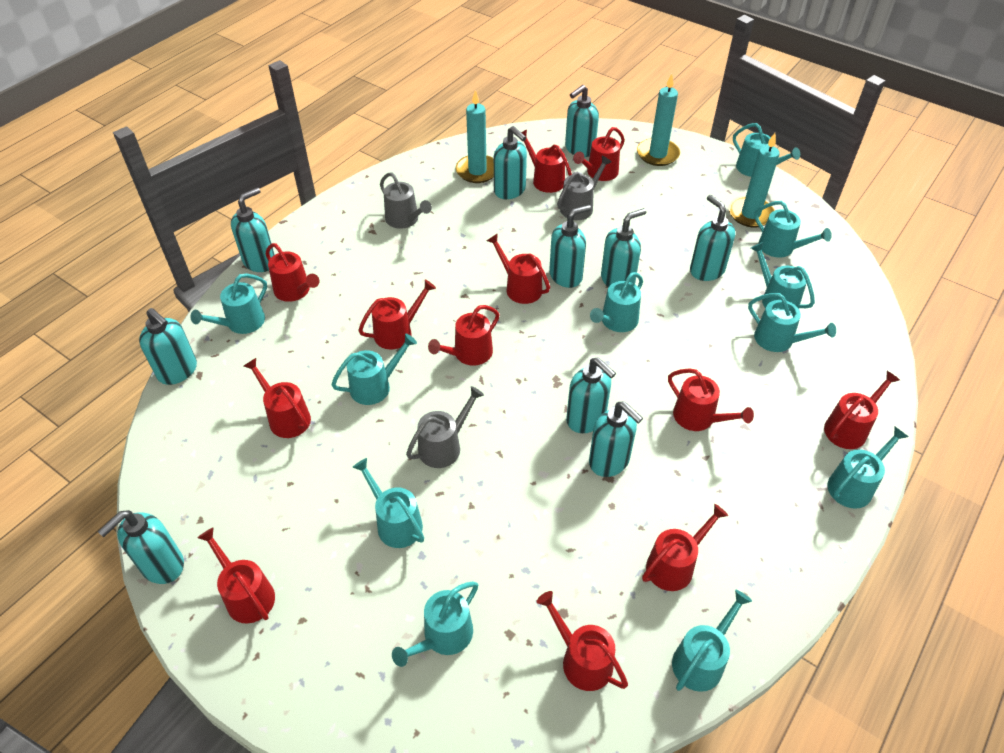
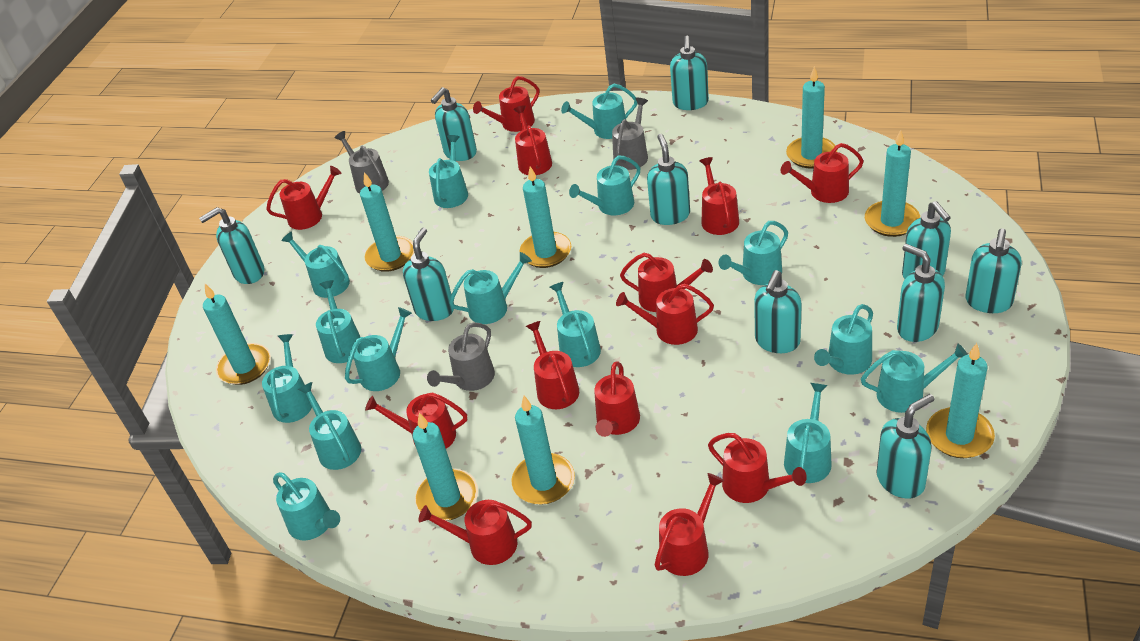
red watering can: [197,527,275,623] [244,358,311,438] [266,243,320,302] [358,279,436,349] [428,305,500,366] [487,233,550,304] [521,130,572,193] [537,591,628,691] [573,127,625,181] [642,504,728,591] [668,368,754,431] [824,371,900,449] = 12 -> [266,166,341,230] [365,392,467,449] [418,500,532,565] [473,76,539,132] [513,105,552,175] [526,321,579,409] [594,361,640,437] [616,284,714,345] [620,253,713,312] [655,473,724,576] [700,157,739,235] [708,433,807,503] [781,143,864,203] = 13
turquoise candle: [456,90,494,183] [637,74,680,166] [729,133,780,227] = 3 -> [203,284,271,385] [360,172,414,272] [412,413,478,521] [512,396,575,505] [519,166,571,268] [786,66,837,169] [865,130,920,237] [926,343,995,458] = 8
turquoise watering can: [191,273,267,334] [331,333,417,405] [353,458,424,548] [392,582,478,667] [590,272,643,332] [672,590,752,692] [733,123,800,177] [748,293,836,352] [751,242,815,309] [754,201,832,258] [827,427,908,509] = 11 -> [262,334,312,423] [273,472,340,541] [281,231,350,298] [298,382,361,470] [316,280,360,363] [345,307,412,391] [429,135,468,208] [449,252,532,324] [550,282,601,367] [561,84,637,139] [569,155,640,215] [719,221,788,285] [784,383,831,483] [814,304,873,375] [861,344,968,413] = 15

